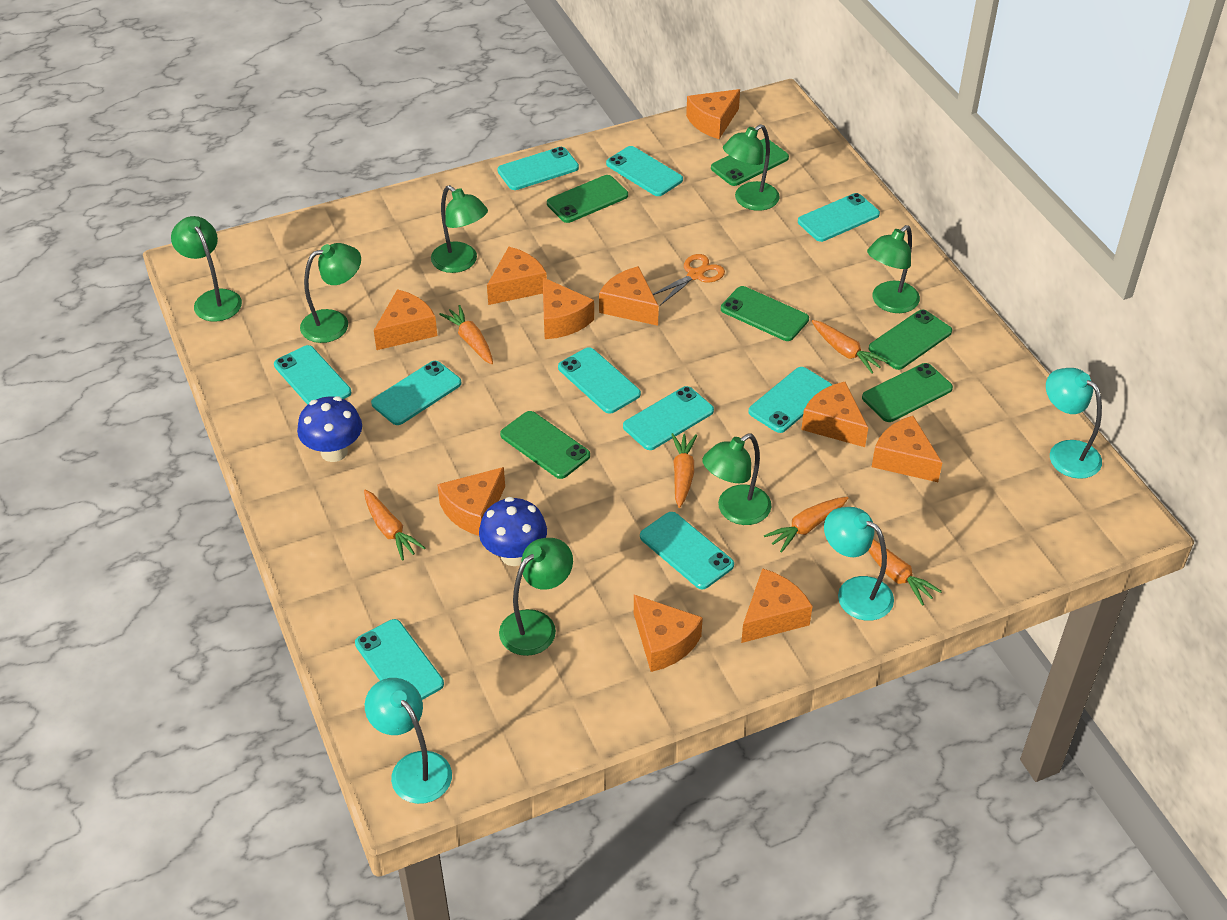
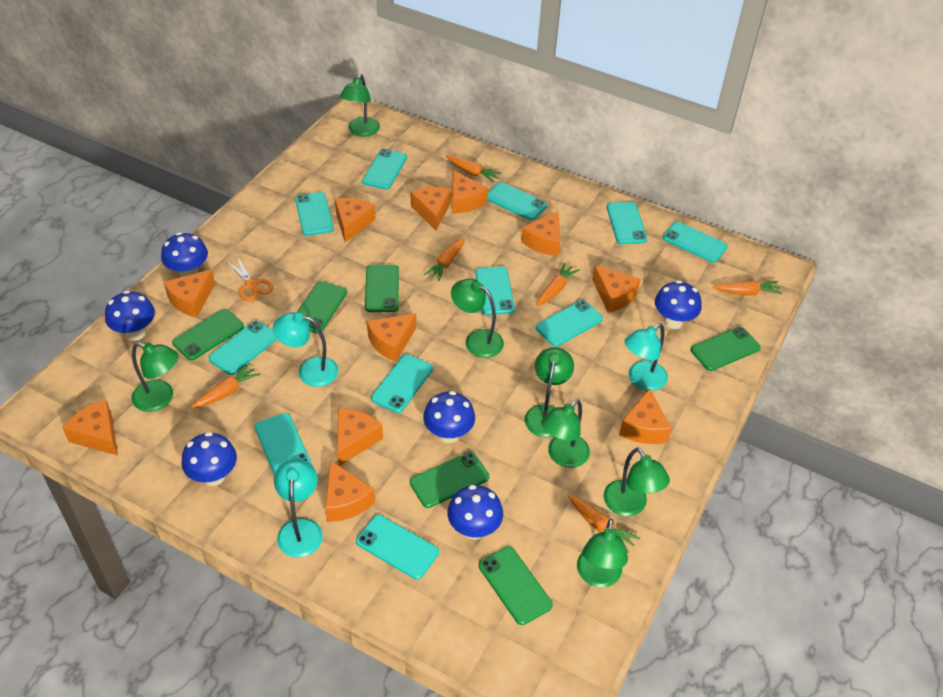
blue mushroom: [297,396,362,462] [479,497,547,566] = 2 -> [105,291,155,341] [161,232,208,277] [181,432,237,486] [423,391,475,443] [447,485,503,540] [655,280,702,329] = 6
orange cheese: [374,289,437,350] [437,467,505,536] [487,247,547,305] [543,277,594,339] [599,266,659,326] [634,595,703,672] [686,89,740,139] [741,568,812,643] [801,382,868,447] [872,416,942,482] = 10 -> [63,400,118,456] [164,269,215,318] [325,460,375,522] [335,198,375,243] [337,408,383,466] [367,313,416,362] [411,187,451,230] [452,171,488,213] [521,211,561,256] [592,266,641,313] [619,388,672,444] = 11
turquoise phone: [274,345,351,405] [355,619,444,700] [371,361,462,425] [498,147,579,190] [558,347,641,414] [606,146,683,196] [623,386,714,450] [640,512,734,589] [748,367,832,433] [798,193,880,242] = 10 -> [209,321,277,375] [255,413,311,475] [295,192,334,236] [356,515,439,579] [362,149,407,189] [371,354,433,413] [476,267,515,315] [488,182,547,220] [536,300,603,347] [607,202,647,244] [662,222,728,263] = 11

